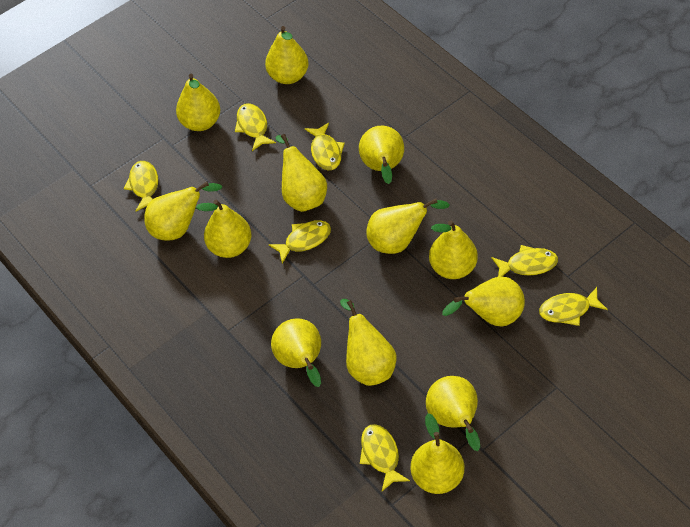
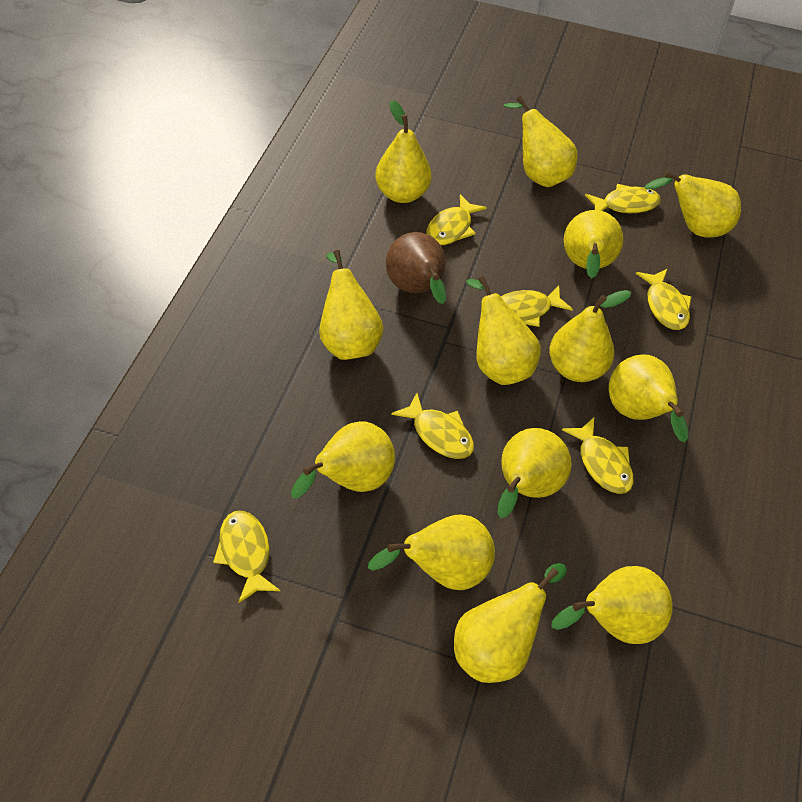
brown pear: none = 0 -> [386,232,446,304] = 1

